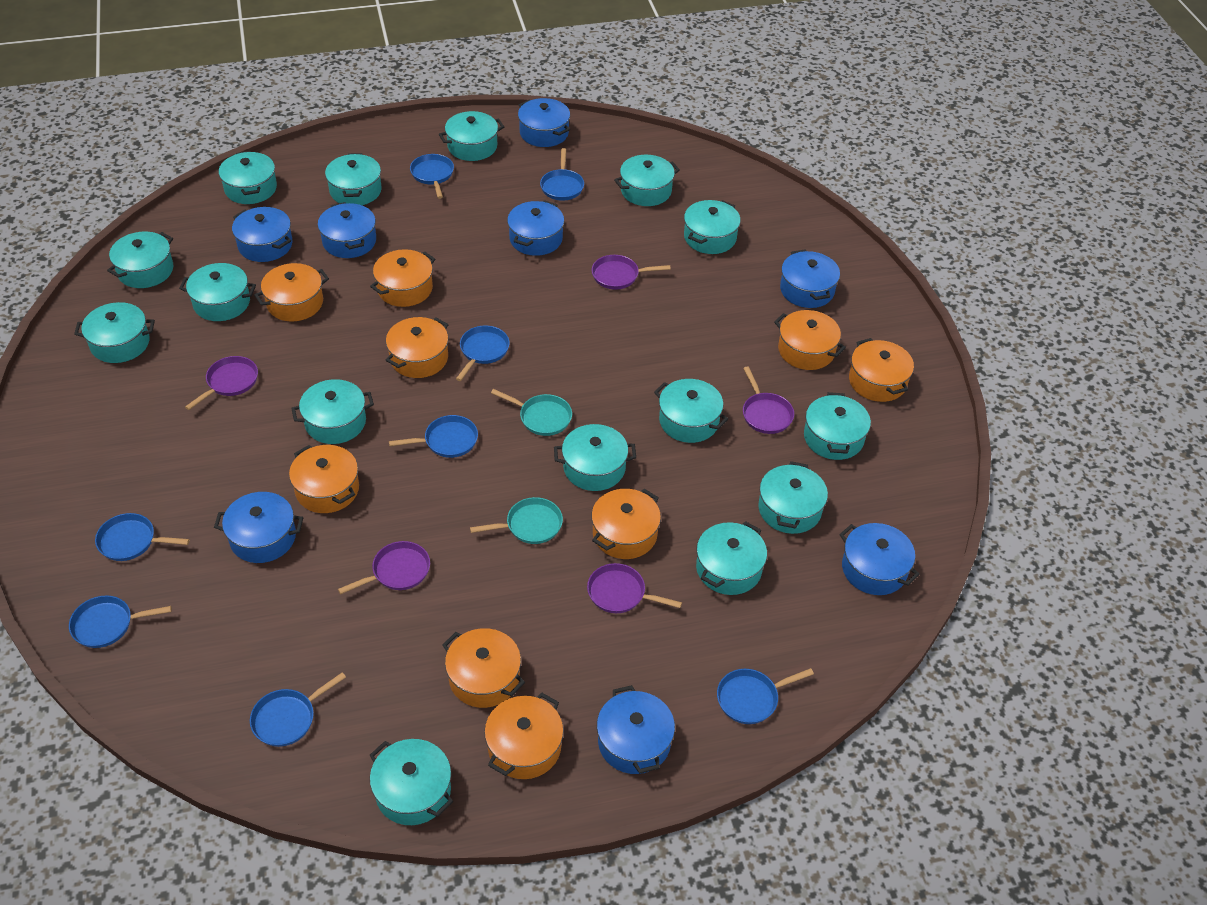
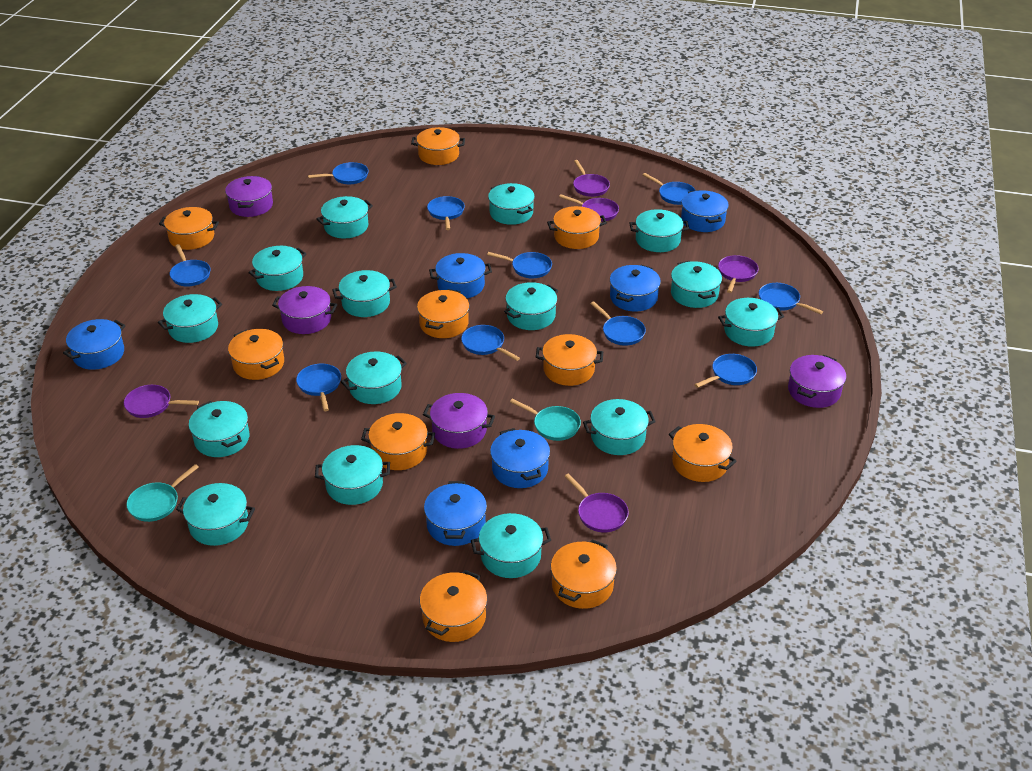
blue pan: [69,596,172,648] [95,513,190,561] [250,672,346,747] [389,415,478,458] [410,154,454,199] [456,326,510,381] [540,148,584,201] [717,668,814,724] = 8 -> [170,244,211,286] [296,364,341,411] [308,162,369,184] [427,196,465,230] [461,325,520,361] [487,252,552,278] [590,301,646,346] [643,173,696,205] [695,354,757,388] [759,283,823,314] = 10
blue pot: [214,492,303,563] [232,207,292,262] [318,202,376,258] [507,200,564,256] [518,98,570,147] [597,685,675,774] [780,250,840,308] [839,523,920,595] = 8 -> [63,319,125,370] [424,481,487,546] [429,253,492,298] [490,428,550,488] [610,265,661,312] [681,190,729,232] = 6
orange pot: [254,263,329,322] [289,445,359,513] [370,249,435,307] [386,317,448,378] [443,628,525,708] [484,693,564,779] [591,489,661,559] [774,310,846,370] [849,338,914,402] = 9 -> [159,207,219,250] [228,329,284,380] [361,413,435,470] [411,127,465,165] [417,289,469,338] [420,570,487,642] [536,334,603,386] [547,206,607,249] [551,539,617,609] [669,424,737,482] = 10
purple pot: none = 0 -> [225,176,273,217] [272,286,337,334] [423,393,495,449] [788,355,846,408] = 4

